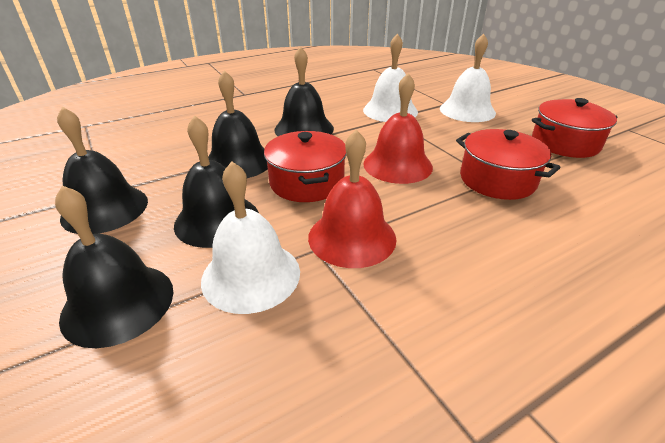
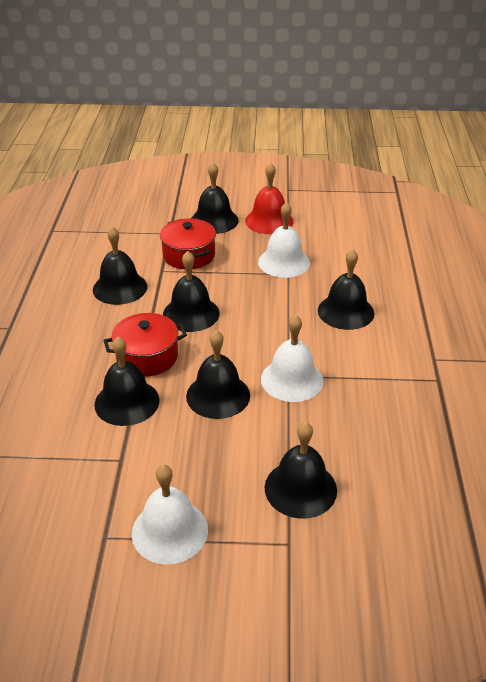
black bell: [55,186,173,348] [57,107,148,234] [174,115,259,248] [208,70,268,178] [274,46,334,136] = 5 -> [93,226,147,305] [94,337,159,426] [163,251,220,332] [186,330,250,419] [191,163,239,234] [265,422,337,519] [318,249,374,330] = 7
red bell: [308,129,396,268] [363,73,433,184] = 2 -> [245,163,293,234] = 1
red pot: [264,131,347,202] [456,129,560,200] [532,98,618,158] = 3 -> [103,313,187,377] [160,219,216,269] = 2

